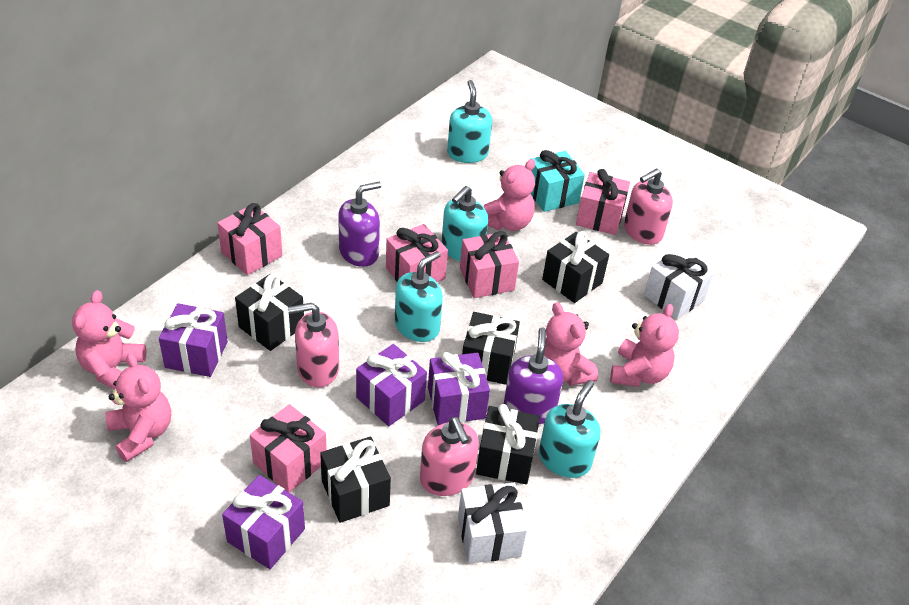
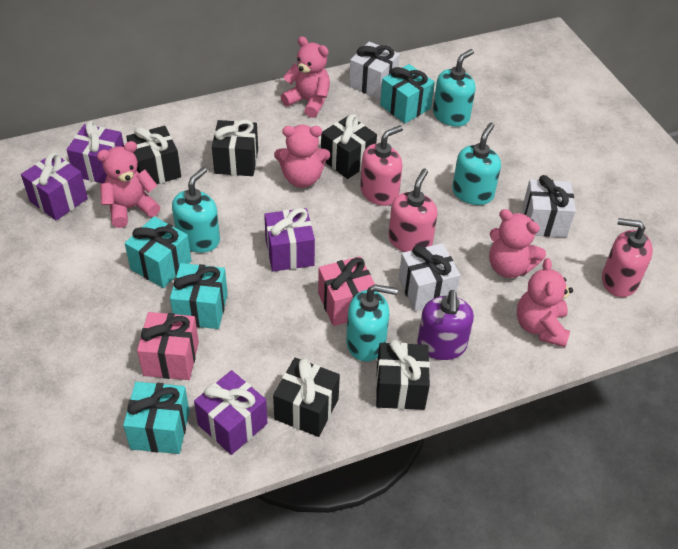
pink gift: [217,203,282,275] [250,404,327,493] [386,224,448,282] [460,231,519,298] [576,169,630,235] = 5 -> [137,312,199,380] [318,256,375,326] = 2
purple soap dispenser: [338,182,381,267] [504,328,563,424] = 2 -> [417,290,474,360] = 1
turquoise gift: [531,150,585,212] = 1 -> [123,382,189,454] [125,217,191,288] [170,263,228,329] [380,64,435,123] = 4
white gift: [458,483,527,564] [644,248,714,320] = 2 -> [349,41,400,99] [399,243,460,311] [523,175,576,237] = 3

